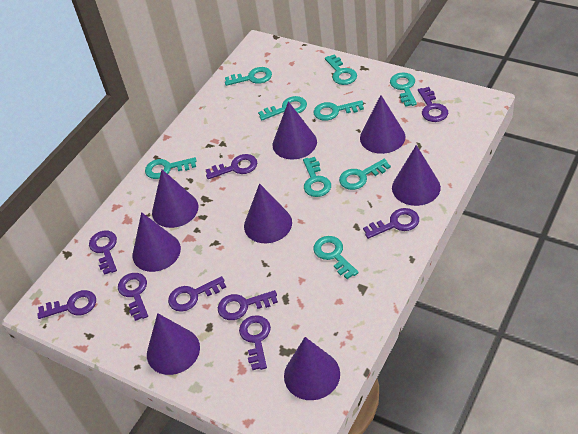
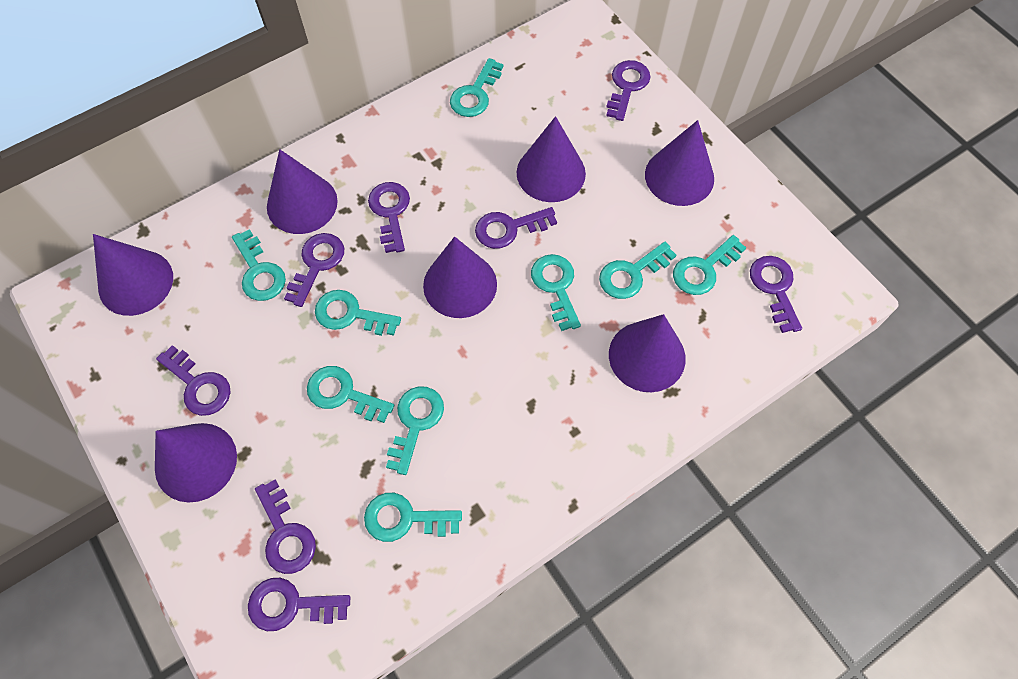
purple cone: [133,212,181,272] [147,313,200,375] [152,170,198,228] [244,183,292,243] [273,101,317,160] [284,337,340,400] [360,95,406,154] [392,145,441,206] = 8 -> [93,234,173,316] [155,423,237,503] [267,149,338,234] [423,237,497,318] [517,116,586,202] [609,314,686,392] [645,120,714,206] = 7
purple key: [37,290,96,319] [89,231,117,275] [118,273,148,321] [168,276,226,312] [206,154,257,179] [218,290,278,320] [239,315,271,370] [363,208,419,239] [418,87,448,122] = 9 -> [156,345,231,416] [248,578,350,631] [255,480,316,574] [284,233,344,307] [368,182,410,253] [475,207,557,249] [606,60,650,121] [750,256,802,333] = 8

